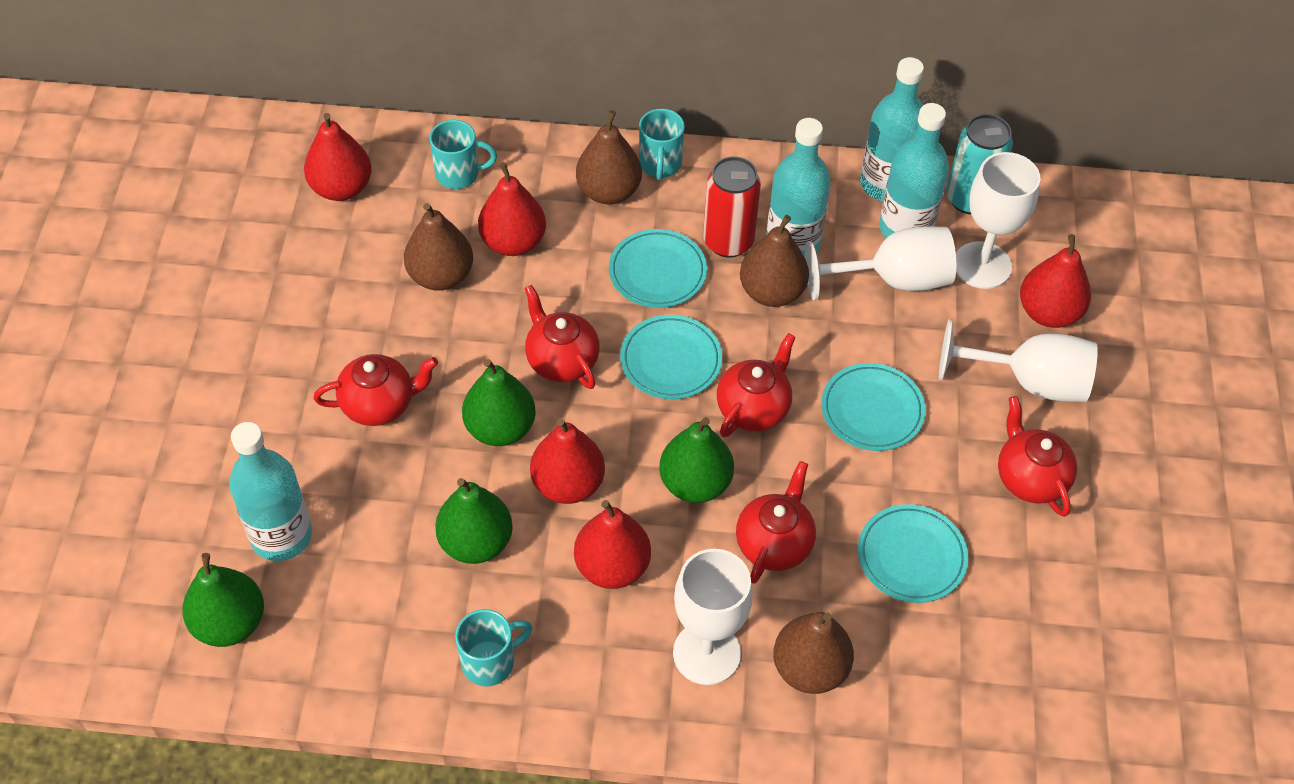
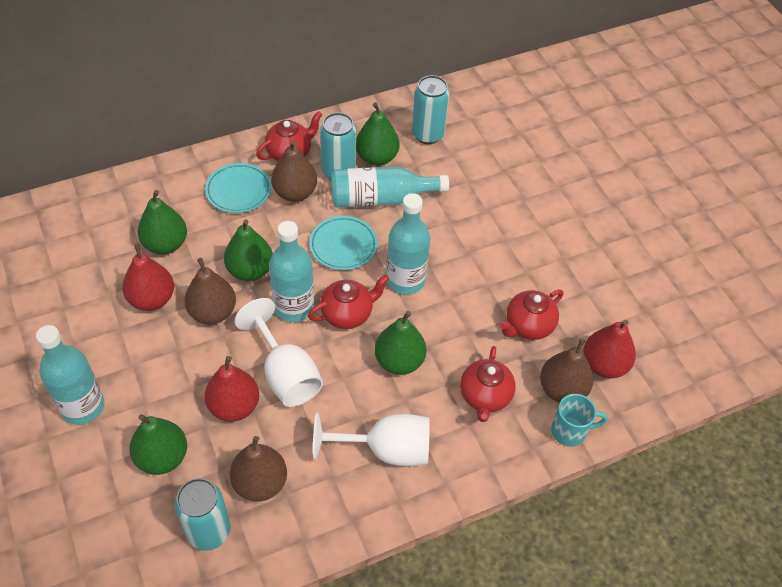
green pear: [182,553,264,647] [435,478,513,564] [462,359,536,446] [659,417,734,503] = 4 -> [129,414,187,475] [138,190,187,254] [224,219,273,281] [356,102,399,166] [375,311,427,375] = 5
red can: [703,156,761,258] = 1 -> none = 0
red pear: [304,113,371,201] [478,162,546,256] [530,418,605,504] [574,500,651,589] [1020,234,1091,328] = 5 -> [122,244,174,311] [204,356,259,422] [583,320,636,378] = 3
red teapot: [313,354,438,426] [525,285,600,389] [717,333,796,437] [736,461,816,584] [998,396,1077,517] = 5 -> [256,111,322,161] [308,275,389,329] [460,346,515,422] [500,289,564,340] = 4
turquoise can: [946,114,1013,215] = 1 -> [175,478,230,551] [320,112,356,180] [412,75,449,144] = 3
turquoise mug: [430,120,497,189] [455,609,532,687] [639,109,685,181] = 3 -> [551,394,608,447] = 1
turquoise plate: [609,229,707,308] [620,315,722,399] [821,363,926,451] [858,504,968,603] = 4 -> [205,163,271,213] [309,216,378,270] = 2
white goblet: [673,549,753,685] [805,226,956,300] [939,319,1098,402] [956,152,1041,289] = 4 -> [234,298,323,407] [313,412,430,466] = 2

